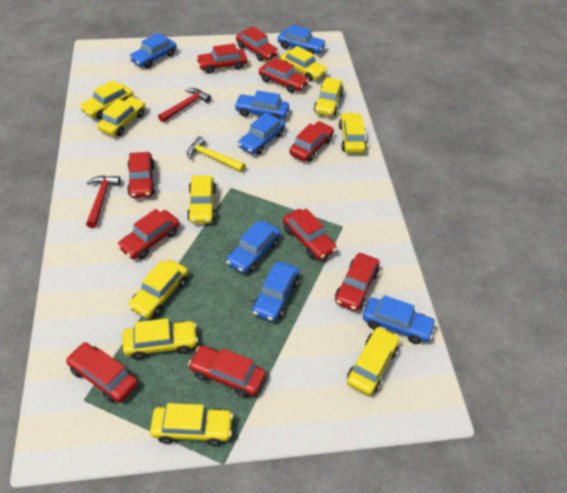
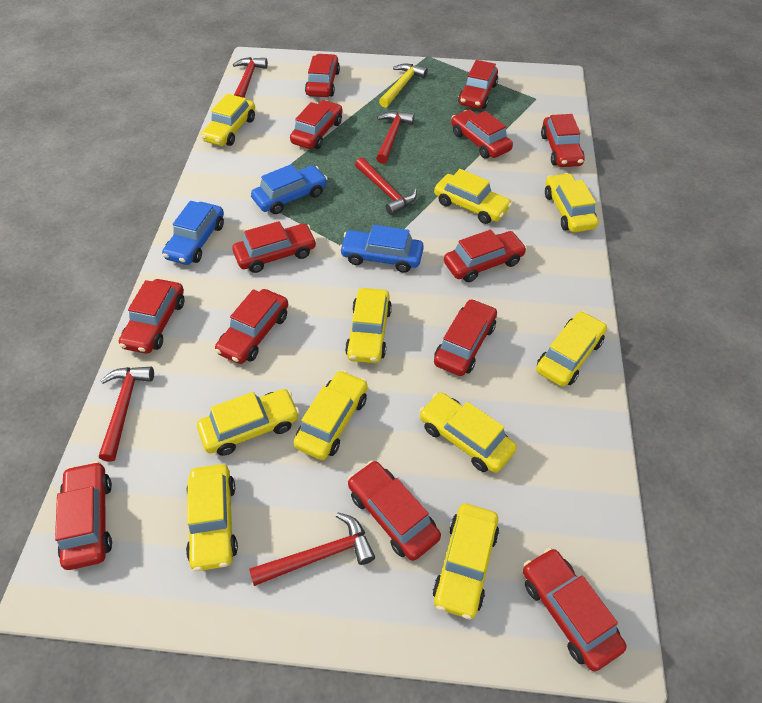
blue car: [129,33,177,68] [226,221,281,273] [234,90,289,119] [238,113,285,155] [252,261,299,322] [278,25,326,55] [363,295,436,344] = 7 -> [162,201,224,265] [251,164,328,214] [339,225,424,273] = 3
red car: [66,342,138,403] [117,209,180,259] [127,152,155,198] [188,346,266,398] [196,44,247,74] [236,27,279,61] [259,58,309,93] [283,208,337,260] [289,121,334,162] [335,253,380,311] = 10 -> [55,461,112,570] [119,279,184,354] [215,289,288,364] [232,221,317,273] [290,100,343,149] [305,54,340,97] [348,461,441,561] [434,299,497,376] [444,230,527,282] [451,110,513,159] [458,60,498,109] [523,548,627,671] [541,114,585,167] = 13
red hammer: [86,176,121,228] [158,88,211,122] = 2 -> [99,367,154,462] [233,57,268,98] [249,513,375,586] [355,157,417,215] [376,111,415,164] = 5

